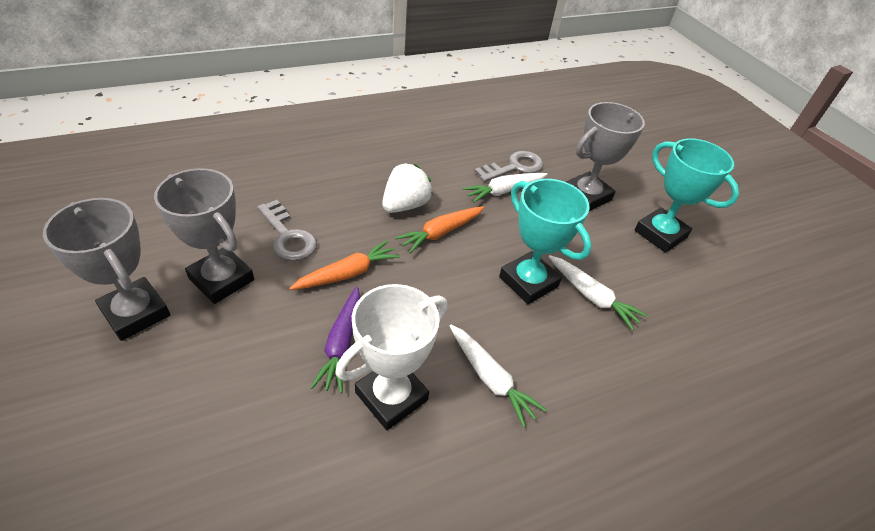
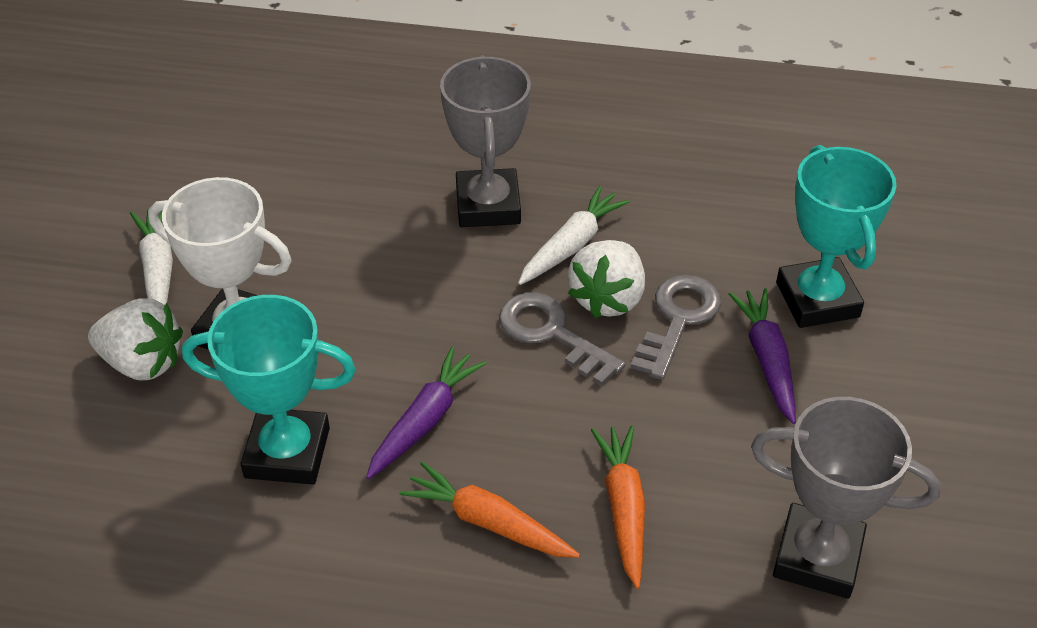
grey trophy: [43,198,170,341] [154,168,254,304] [565,102,645,211] = 3 -> [440,55,531,227] [751,397,941,599] = 2
purple carrot: [310,286,360,393] = 1 -> [366,347,486,479] [729,288,796,424] = 2
white carrot: [449,324,547,427] [463,173,548,203] [548,255,647,330] = 3 -> [130,208,173,305] [518,186,630,285] = 2
white strawberry: [382,163,433,213] = 1 -> [88,298,183,380] [568,240,645,318] = 2

